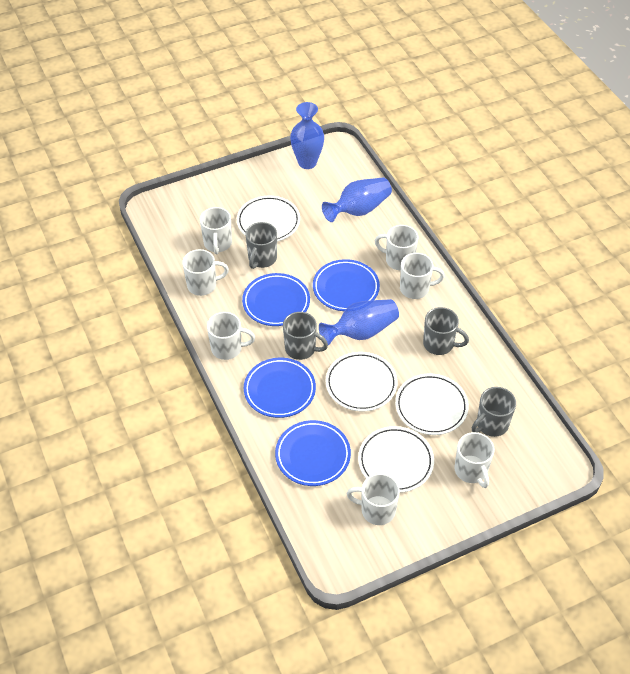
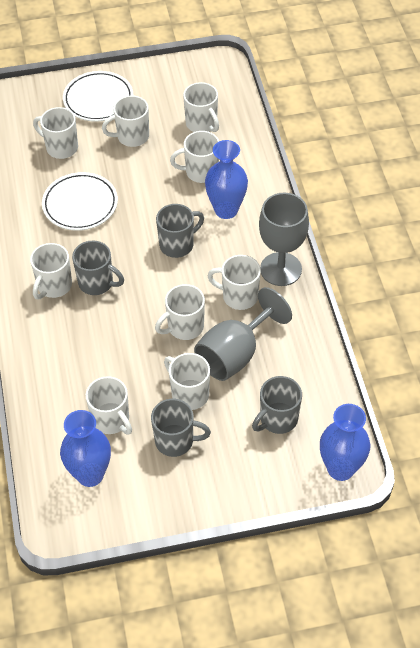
blue plate: [242,273,310,326] [244,358,316,418] [275,420,351,486] [313,259,380,311] = 4 -> none = 0
grey goblet: none = 0 -> [194,287,292,381] [259,192,309,286] = 2
white mug: [182,249,229,296] [200,207,232,254] [207,312,255,360] [347,473,400,525] [375,225,418,270] [400,253,445,299] [454,432,495,488] = 7 -> [30,243,72,300] [33,107,78,159] [86,376,132,434] [102,96,149,147] [155,284,205,340] [164,353,210,410] [170,131,219,183] [183,82,219,132] [208,255,261,310] = 9
white plate: [237,196,300,241] [326,352,398,412] [358,426,434,493] [395,373,469,435] = 4 -> [42,172,118,231] [63,71,133,122] = 2

